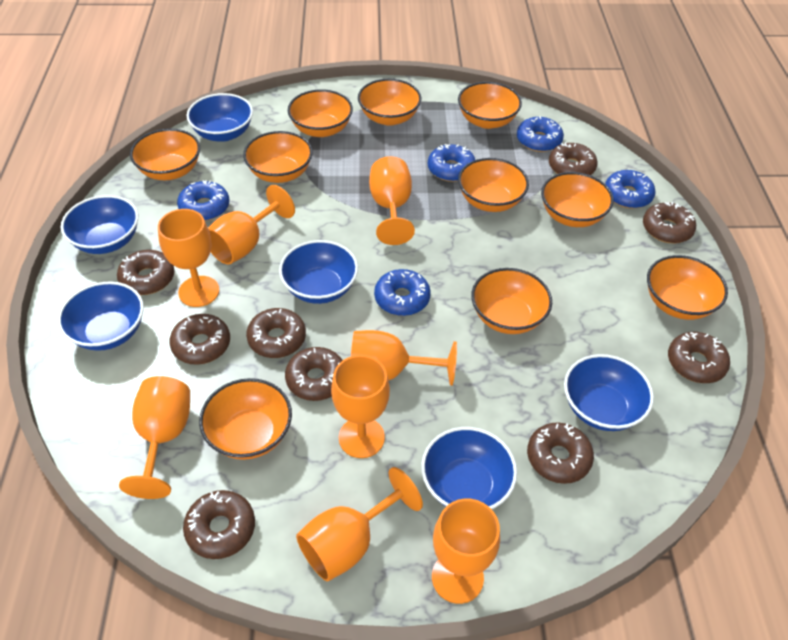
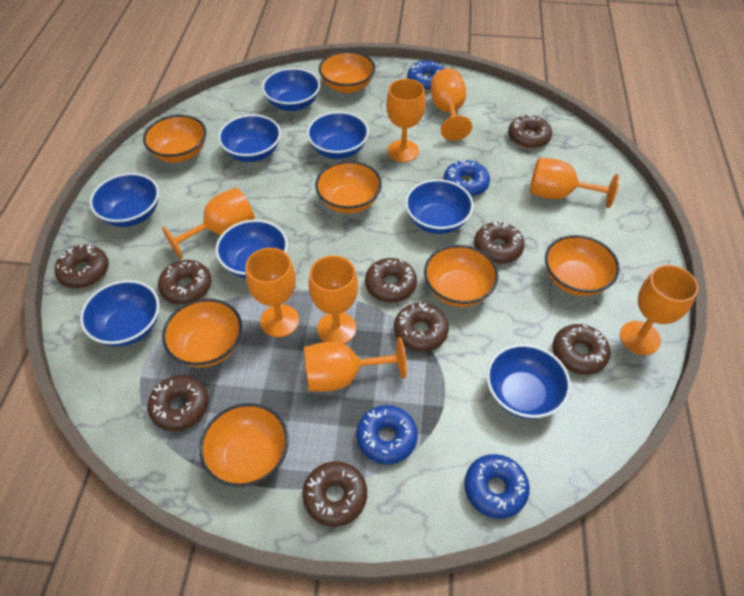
blue bowl: [58,281,144,351] [61,195,138,254] [187,93,253,142] [279,240,358,304] [421,427,517,509] [564,354,654,431] = 6 -> [80,280,160,347] [90,173,159,227] [216,220,288,278] [218,114,281,162] [262,68,320,111] [307,111,369,159] [405,179,474,234] [486,344,571,419] = 8
blue donut: [177,180,229,221] [374,269,431,316] [428,144,475,182] [517,116,564,152] [605,170,656,209] = 5 -> [356,405,418,464] [407,60,445,91] [444,159,490,197] [464,454,530,519] = 4
orange bowl: [130,129,200,180] [199,378,292,460] [243,131,313,183] [288,89,353,137] [358,79,421,126] [458,82,522,129] [458,158,529,212] [471,268,552,334] [541,172,614,227] [647,255,728,320] = 10 -> [143,115,206,163] [162,299,242,368] [199,403,289,487] [315,161,382,214] [319,51,375,93] [424,245,499,307] [545,235,620,296] = 7

